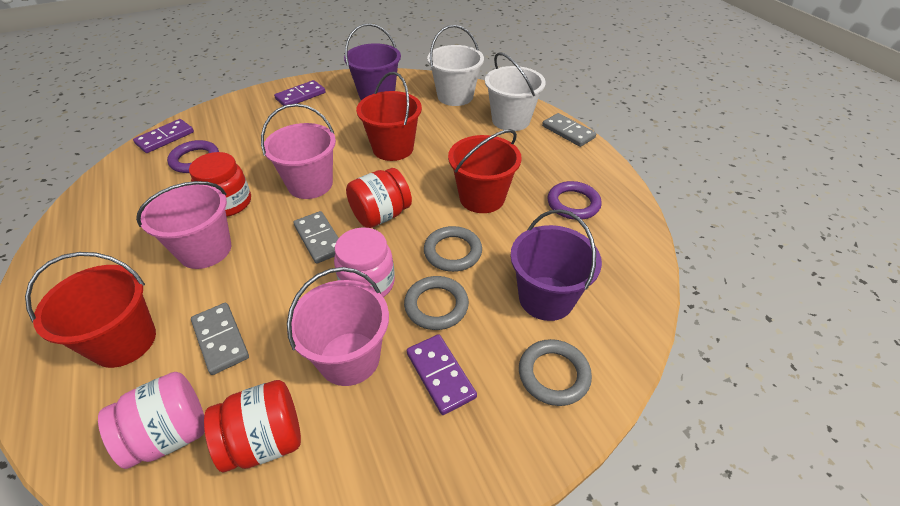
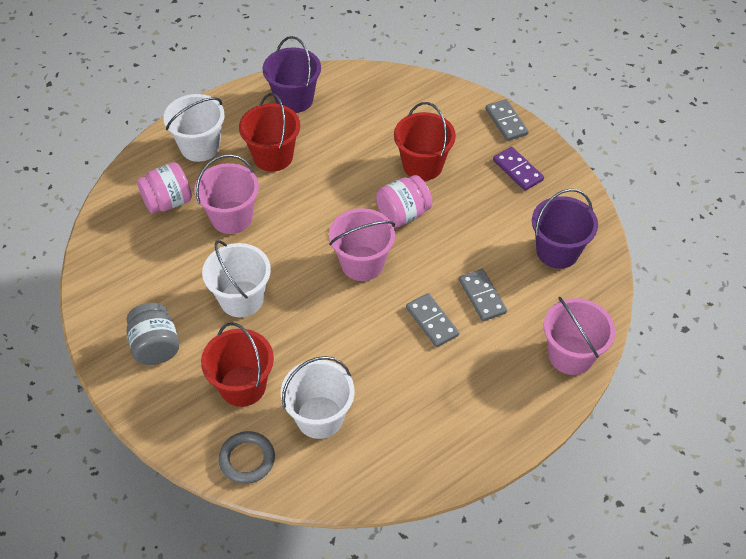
grey jar: none = 0 -> [126,303,179,365] = 1
grey ring: [404,276,469,330] [424,226,482,272] [519,339,592,406] = 3 -> [218,431,275,484] = 1
purple domino: [133,119,194,153] [274,80,326,106] [407,334,477,415] = 3 -> [493,147,544,191] = 1
purple ring: [167,140,219,173] [548,181,602,220] = 2 -> none = 0
red jar: [189,152,251,217] [204,380,301,472] [346,168,412,228] = 3 -> none = 0
white bucket: [427,25,484,106] [485,52,546,131] = 2 -> [163,94,225,162] [202,240,271,317] [281,356,355,439] = 3

